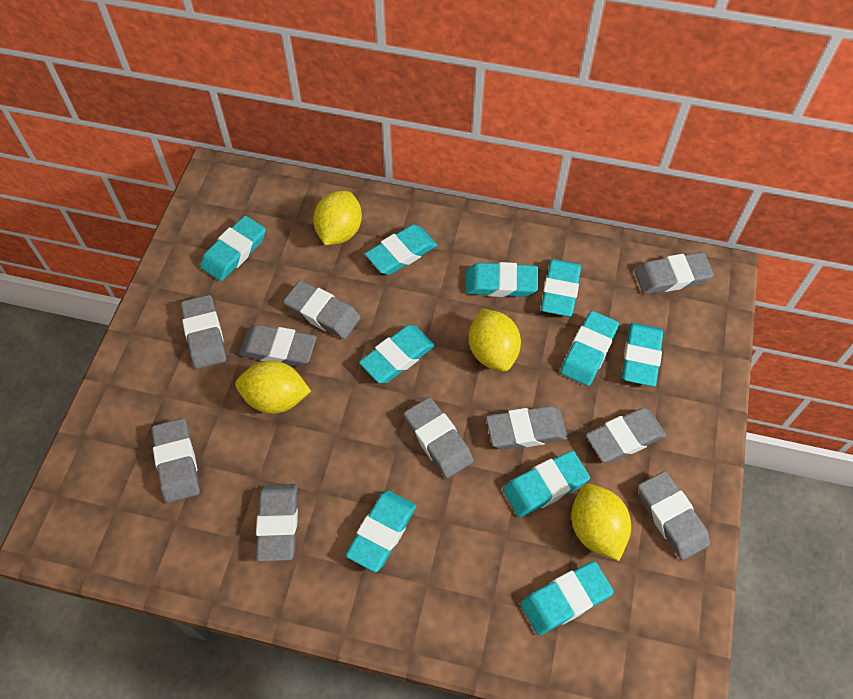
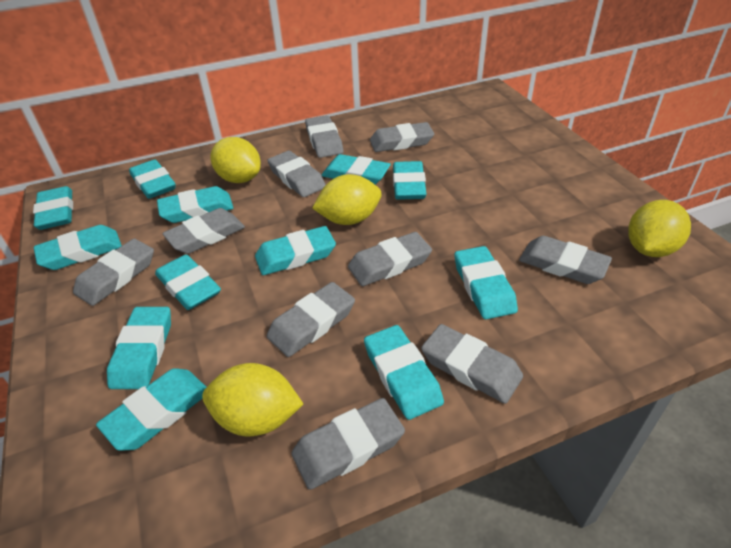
turquoise eraser: [200,216,266,281] [346,490,416,572] [359,325,435,383] [365,225,437,275] [465,262,538,297] [503,451,590,517] [520,561,614,635] [541,259,581,317] [560,311,619,386] [622,323,663,387] = 10 -> [33,186,73,230] [33,225,122,270] [96,368,206,451] [107,307,171,389] [129,159,176,199] [155,255,221,310] [157,186,233,223] [255,226,336,275] [321,154,391,185] [364,325,444,420] [393,161,427,200] [454,246,518,319] = 12

